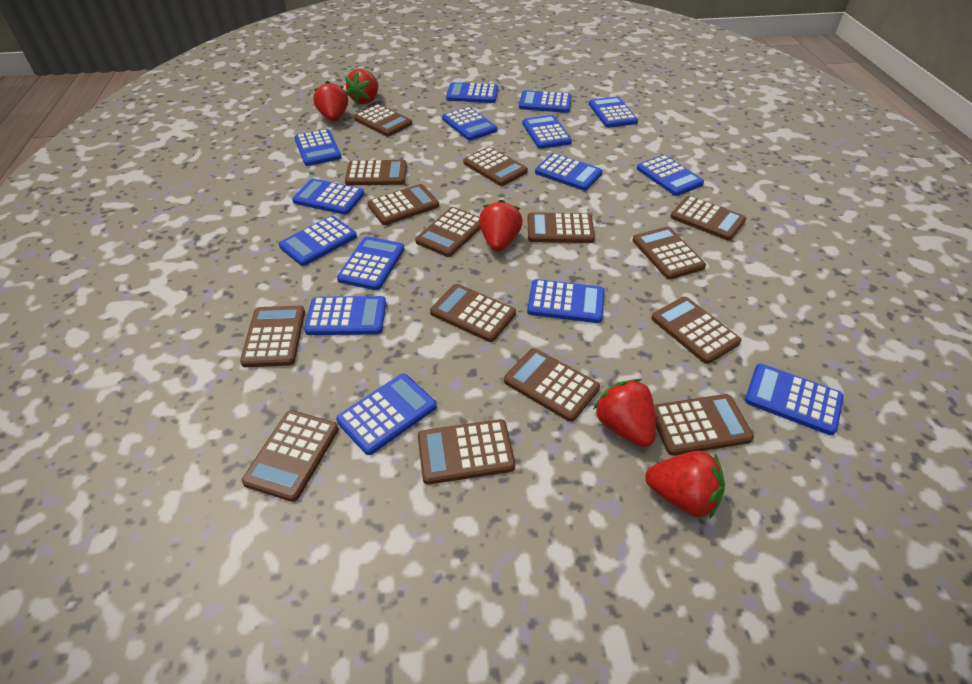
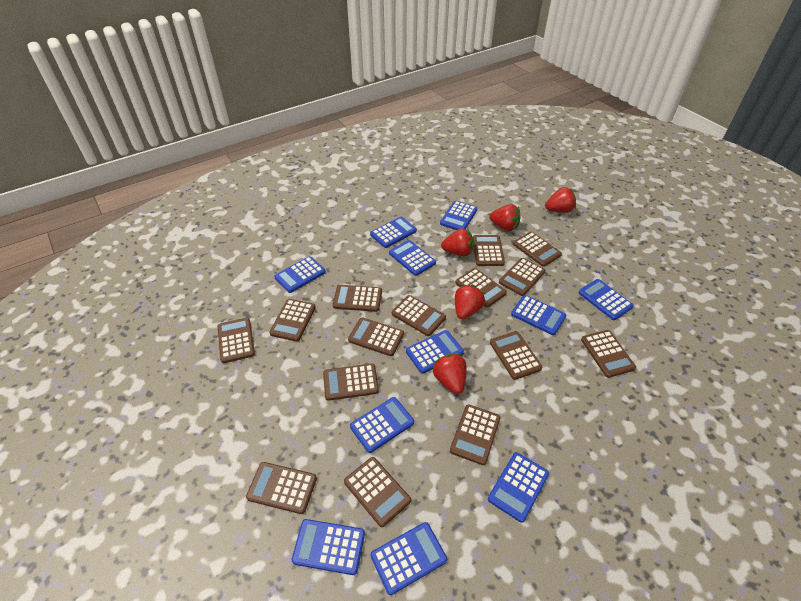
blue calculator: [279,216,357,266] [292,179,364,215] [294,129,342,166] [304,296,386,335] [336,374,437,455] [337,236,405,290] [442,107,497,141] [446,82,498,103] [519,90,572,113] [522,115,572,149] [527,279,605,323] [535,153,603,191] [589,96,638,128] [637,155,704,196] [745,364,844,435] = 15 -> [274,256,326,293] [292,519,365,575] [350,397,414,453] [370,217,417,248] [371,522,447,595] [389,240,436,276] [406,330,464,374] [440,201,478,230] [488,452,549,523] [511,295,567,335] [579,279,634,320] = 11

